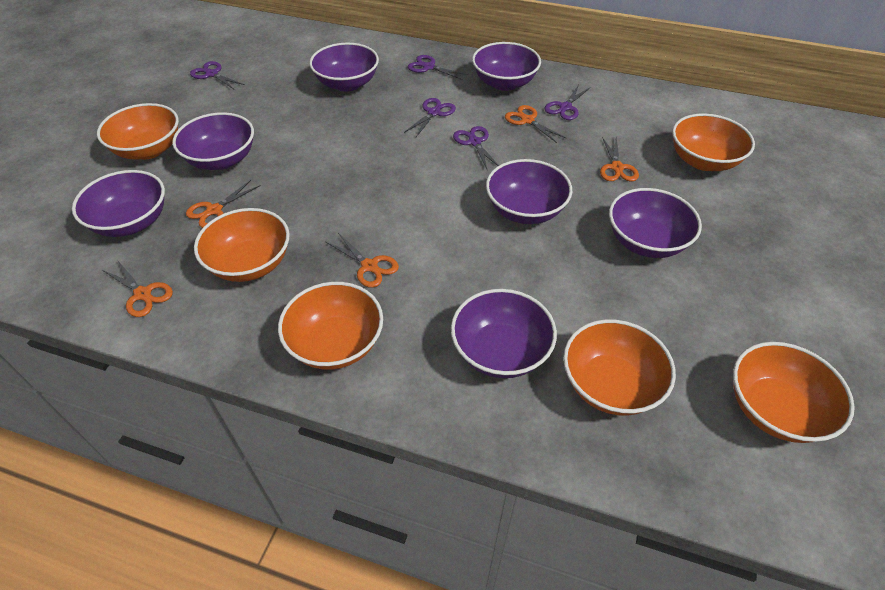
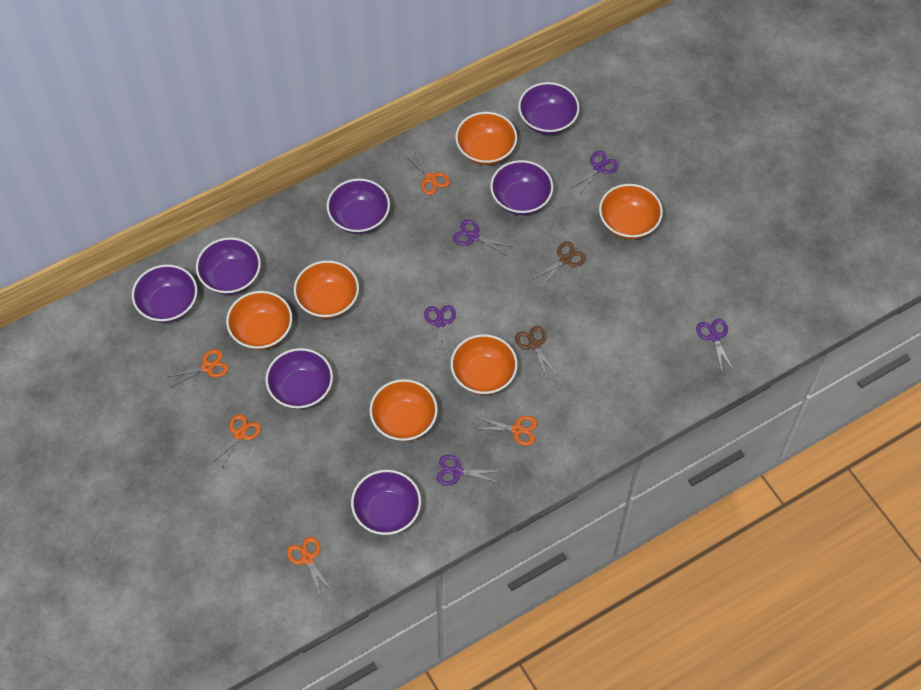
brown scissors: none = 0 -> [515,326,558,380] [533,242,586,287] = 2

